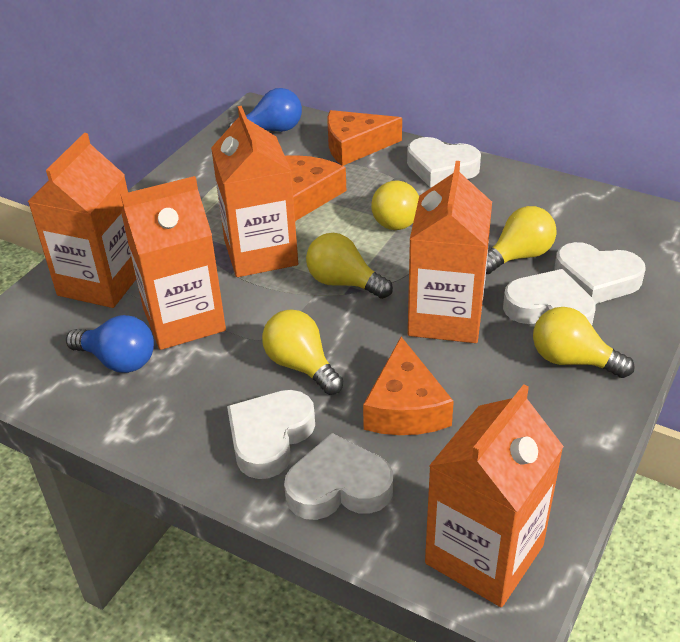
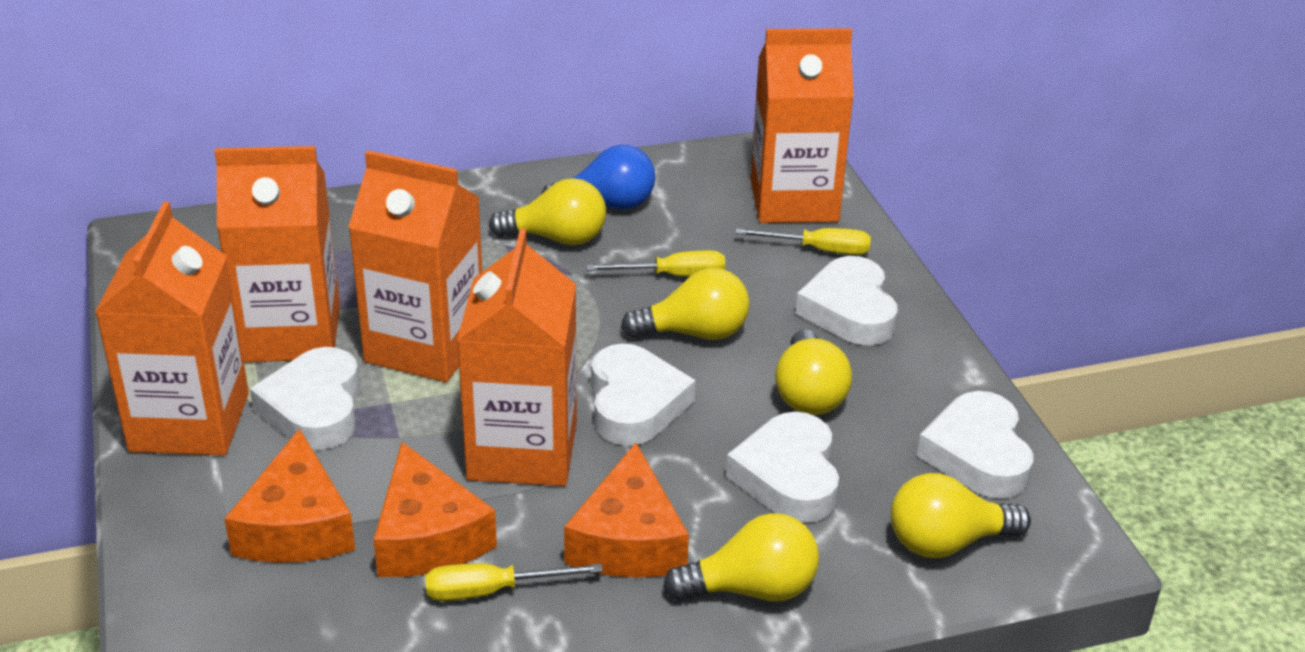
blue light bulb: [66,315,154,373] [228,88,302,132] = 2 -> [541,145,655,209] = 1
yellow screwdriver: none = 0 -> [425,563,603,601] [586,250,725,277] [735,228,871,255] = 3

